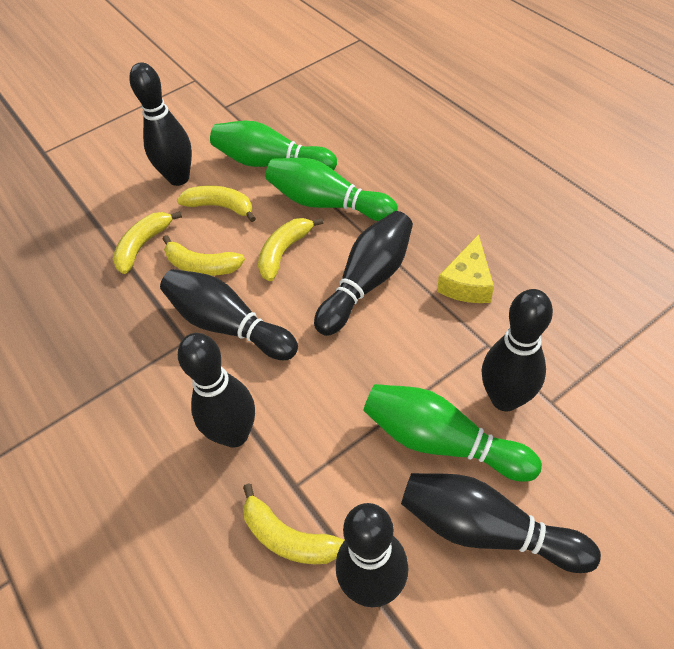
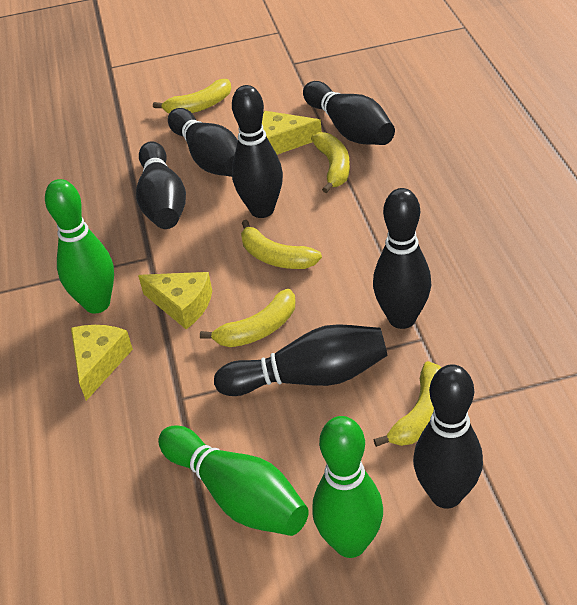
yellow cheese: [437,234,494,303] = 1 -> [71,325,133,401] [138,272,212,329] [262,111,322,155] = 3

